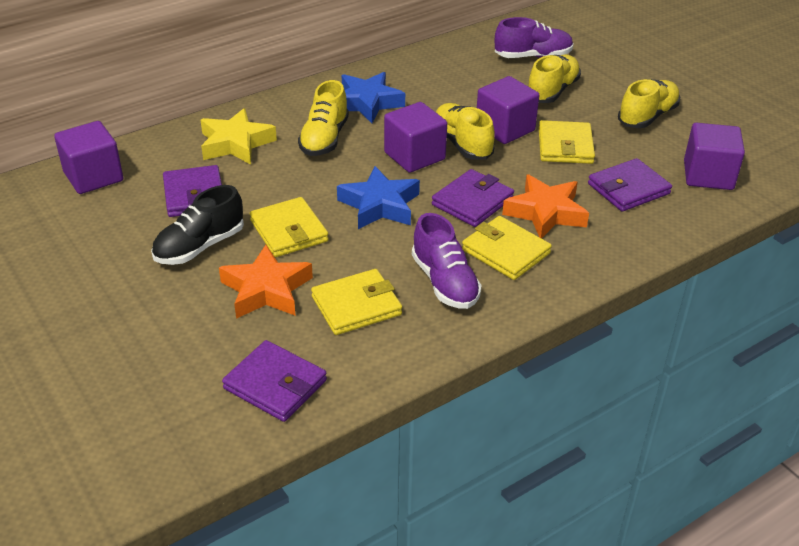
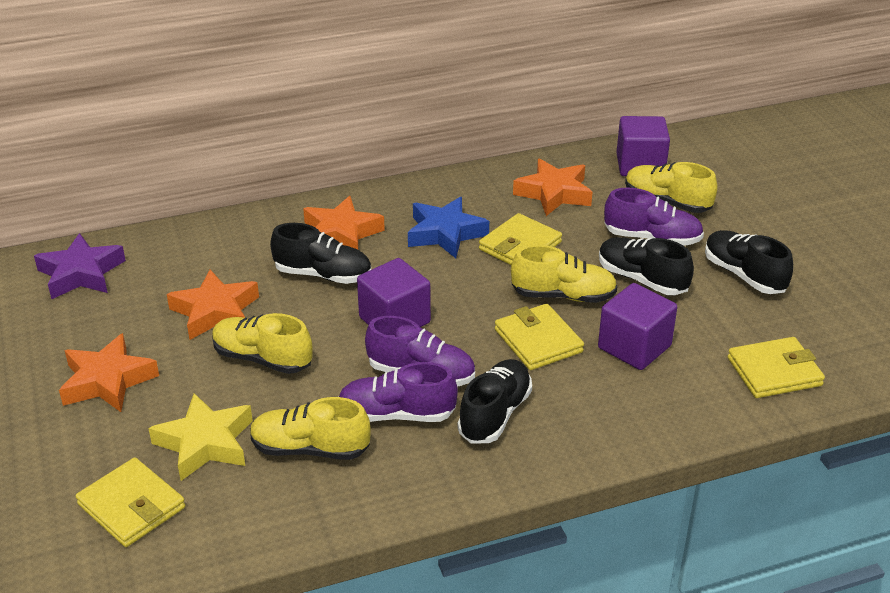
black shoe: [151,185,244,265] = 1 -> [270,223,371,284] [458,359,532,444] [599,237,694,295] [705,230,793,294] = 4
blue star: [337,166,420,229] [342,72,405,123] = 2 -> [408,197,489,258] = 1
orange star: [219,245,313,319] [502,174,589,239] = 2 -> [59,333,159,412] [167,270,259,340] [303,196,385,249] [513,158,592,216] = 4
purple cube: [54,121,123,194] [384,102,447,173] [477,76,539,144] [684,123,745,190] = 4 -> [357,258,431,327] [598,283,677,370] [616,116,670,176] = 3
purple shoe: [412,213,482,309] [495,17,574,58] = 2 -> [339,362,458,422] [365,316,475,387] [604,188,704,246] = 3
purple star: none = 0 -> [34,233,126,299] = 1
purple wallet: [163,165,222,217] [222,340,327,422] [432,169,514,227] [588,158,672,212] = 4 -> none = 0

